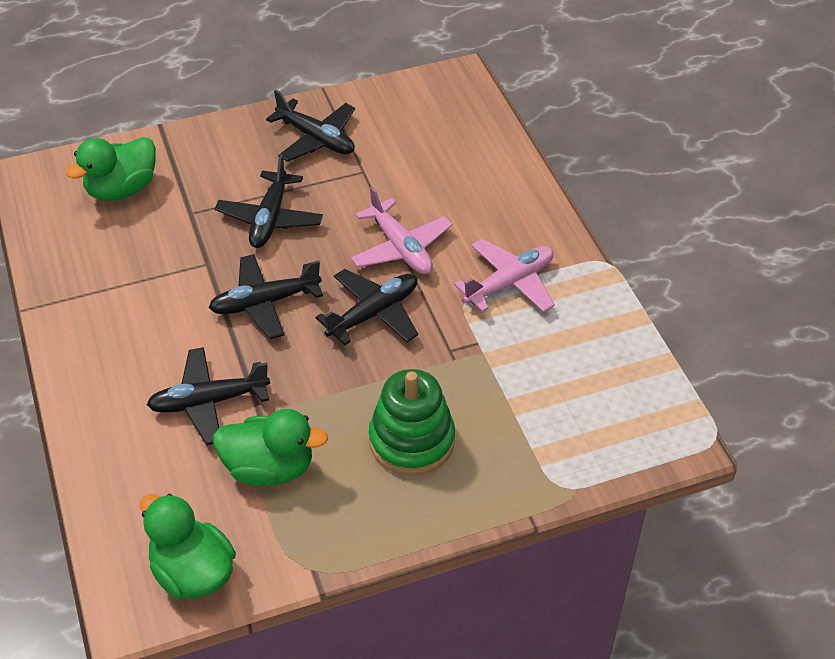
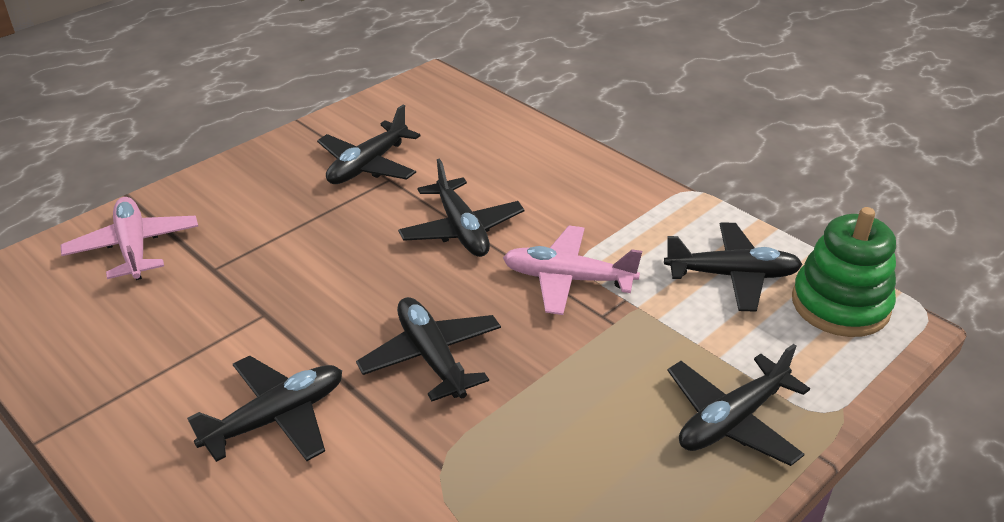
black plane: [147,347,270,445] [209,254,323,339] [215,154,323,248] [266,90,355,162] [315,269,418,345] = 5 -> [187,356,342,462] [317,105,420,184] [356,297,501,401] [398,159,524,257] [664,222,803,312] [667,344,810,466] = 6
green duck: [66,137,156,201] [140,493,236,599] [213,409,328,486] = 3 -> none = 0

